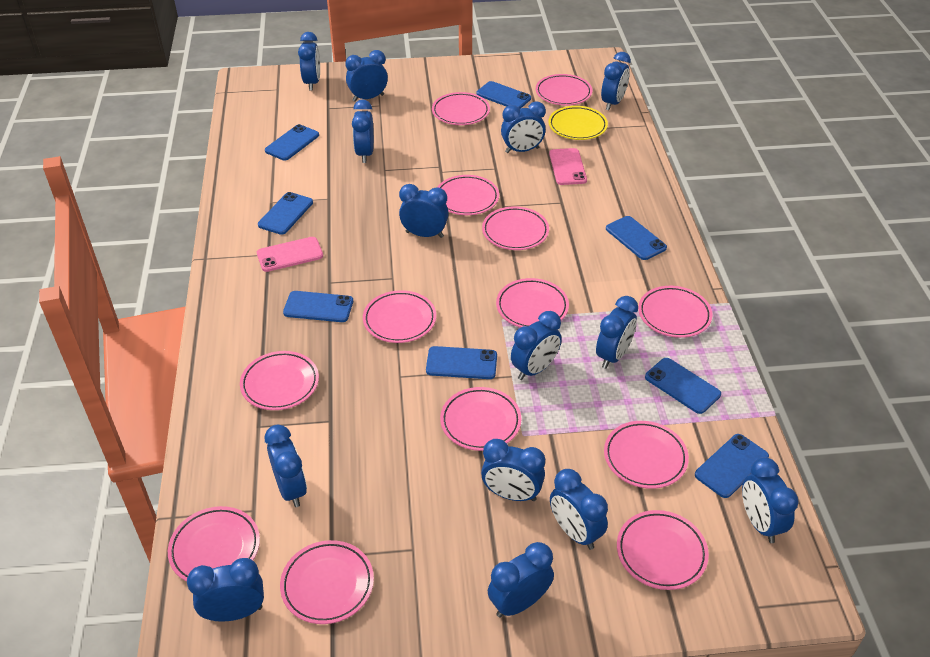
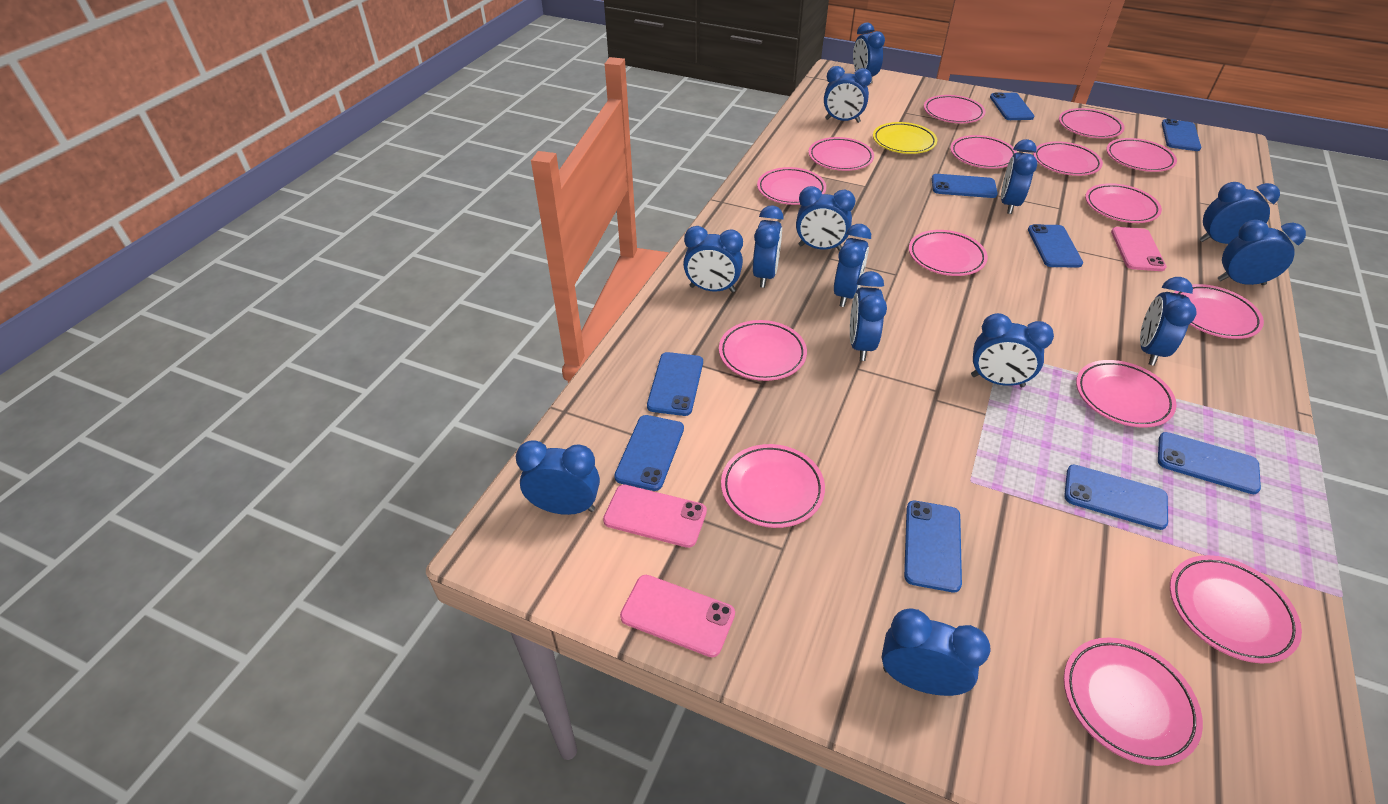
blue phone: [258,192,313,235] [265,124,319,160] [283,291,353,322] [426,346,497,379] [476,81,531,109] [606,216,667,260] [645,358,721,414] [695,434,769,498] = 8 -> [614,415,684,491] [647,352,703,416] [904,501,962,592] [932,174,998,198] [990,92,1034,120] [1028,224,1083,267] [1064,465,1168,530] [1158,432,1261,494] [1162,119,1201,151] = 9
pink phone: [257,237,323,272] [549,148,587,185] = 2 -> [603,485,707,548] [620,575,735,657] [1111,227,1166,271] = 3
pink plate: [168,506,260,581] [240,351,319,410] [280,540,374,624] [363,290,436,343] [432,92,490,125] [438,175,499,215] [440,387,521,451] [482,206,549,250] [496,278,569,328] [536,74,592,106] [604,421,689,489] [617,510,709,590] [638,286,712,338] = 13 -> [719,320,807,381] [721,444,825,528] [757,167,826,205] [808,137,874,171] [909,230,988,276] [924,95,985,123] [950,135,1017,169] [1033,141,1103,176] [1059,108,1124,138] [1064,637,1203,766] [1076,360,1177,427] [1085,183,1162,223] [1106,138,1177,172] [1170,555,1302,663] [1174,284,1264,339] = 15

